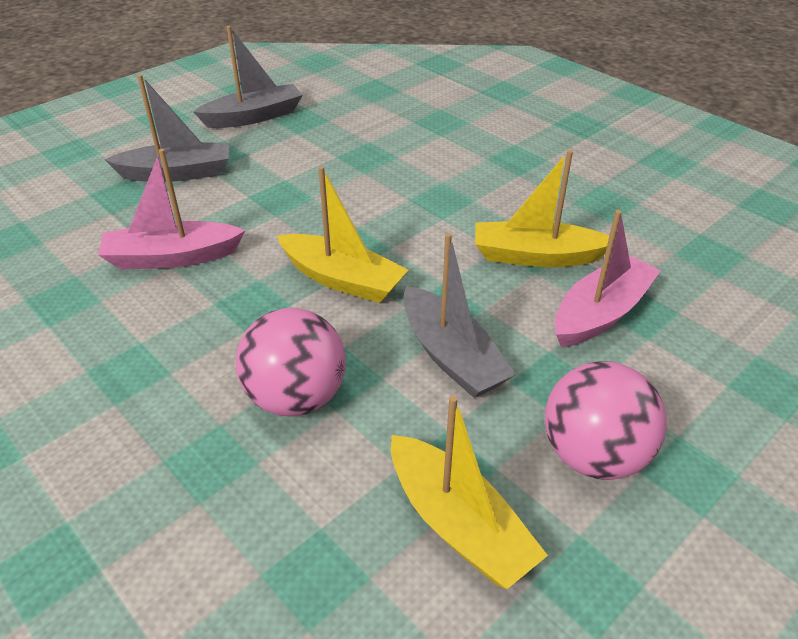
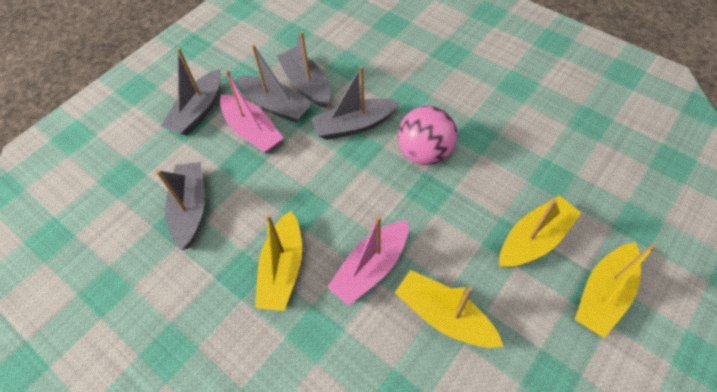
grey boat: [104,74,229,182] [193,26,303,128] [403,233,516,398] = 3 -> [156,162,205,250] [161,48,221,136] [237,44,312,123] [277,31,331,108] [311,66,400,140] = 5
pink ball: [236,308,346,417] [545,361,667,480] = 2 -> [398,106,457,165] = 1
yellow boat: [277,166,408,303] [391,395,548,589] [475,150,609,267] = 3 -> [255,210,302,311] [394,270,504,348] [499,195,581,267] [575,242,656,338] = 4

